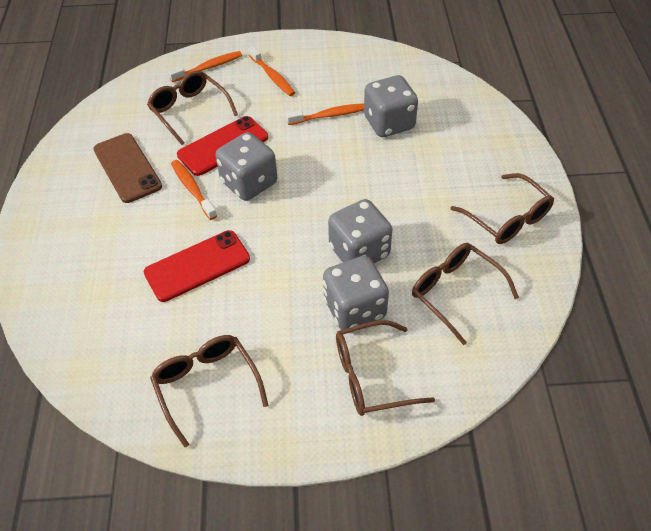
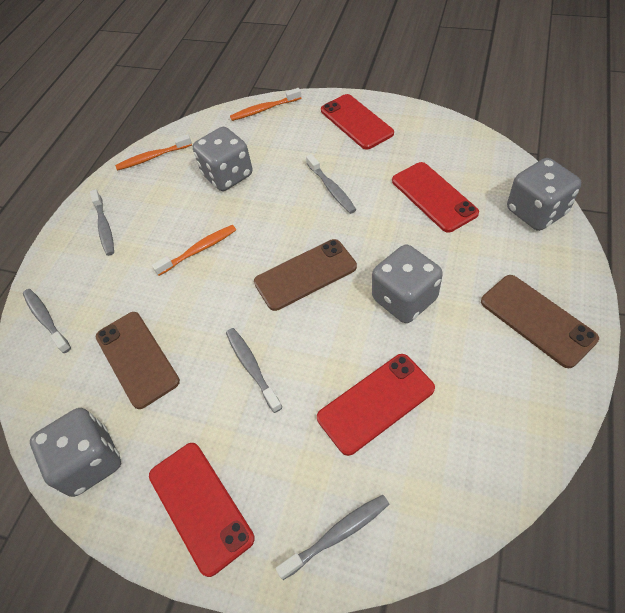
brown glasses: [147,71,238,145] [150,335,268,447] [336,320,435,416] [412,243,519,345] [451,173,554,244] = 5 -> none = 0
brown phone: [93,133,162,203] = 1 -> [96,312,180,409] [254,239,357,311] [481,275,599,368] = 3
grey toothbrush: none = 0 -> [23,289,71,353] [90,189,114,256] [226,328,283,413] [275,495,389,580] [306,154,356,214] = 5
orange toothbrush: [168,51,242,82] [171,160,217,220] [248,46,295,96] [286,103,364,125] = 4 -> [115,134,192,171] [152,225,236,276] [230,88,301,121] = 3
red phone: [144,230,250,302] [177,116,268,176] = 2 -> [149,443,255,577] [317,354,435,456] [321,94,394,150] [392,162,479,233] = 4

